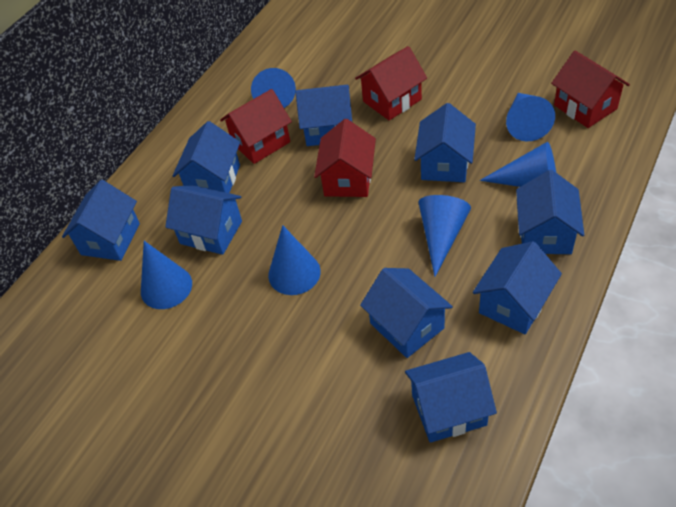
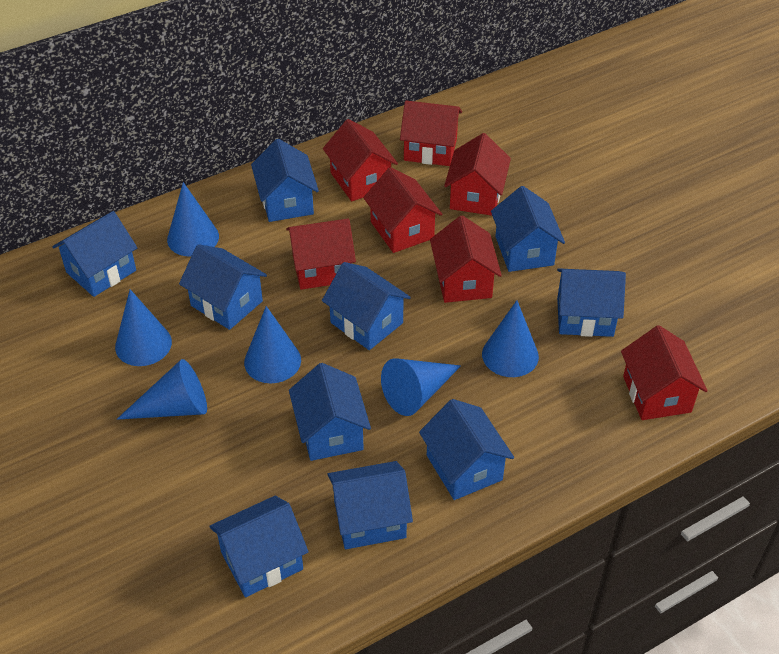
blue house: [62,180,140,261] [165,185,242,255] [172,121,240,193] [296,85,352,146] [360,268,453,358] [405,352,497,443] [414,103,476,182] [473,241,562,334] [516,170,584,254] = 9 -> [52,211,137,297] [179,244,267,330] [209,496,309,597] [251,139,319,222] [289,363,371,461] [322,262,411,350] [327,461,413,549] [419,399,514,500] [491,186,565,272] [557,268,626,337] = 10
red house: [220,89,292,164] [314,119,376,197] [355,46,427,121] [551,50,630,128] = 4 -> [286,219,356,290] [323,119,398,201] [363,167,442,253] [400,101,462,166] [430,215,502,303] [444,133,511,216] [621,325,708,420] = 7

